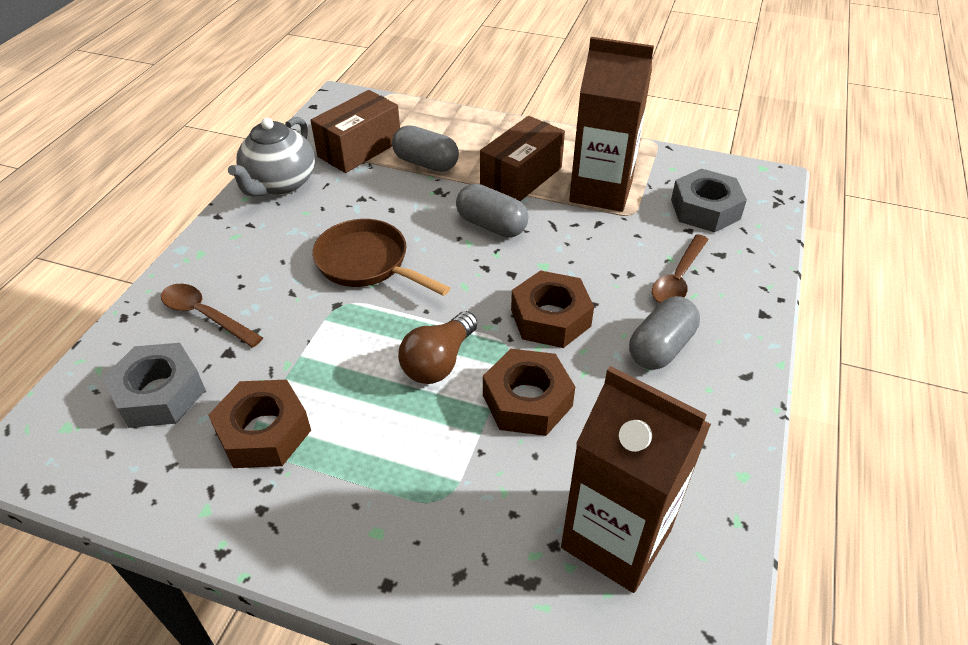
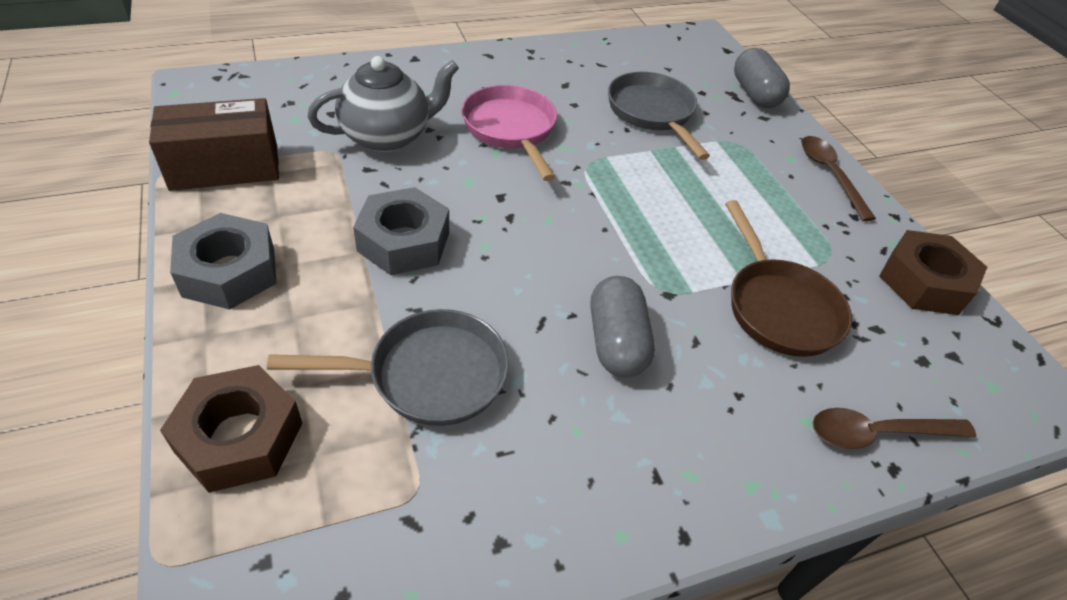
brown box: [311,90,400,173] [480,116,565,201] = 2 -> [149,98,279,191] = 1
brown carton: [561,366,711,593] [569,37,654,212] = 2 -> none = 0
brown light bulb: [398,311,478,384] = 1 -> none = 0
brown nut: [208,380,311,468] [483,349,575,436] [511,270,594,348] = 3 -> [160,365,303,493] [879,230,987,315] = 2
grey capsule: [392,125,459,172] [456,184,528,238] [629,296,700,370] = 3 -> [591,276,655,378] [734,48,790,108] = 2
grey pan: none = 0 -> [267,309,509,426] [608,72,710,160] = 2
pink pan: none = 0 -> [462,85,557,181] = 1

